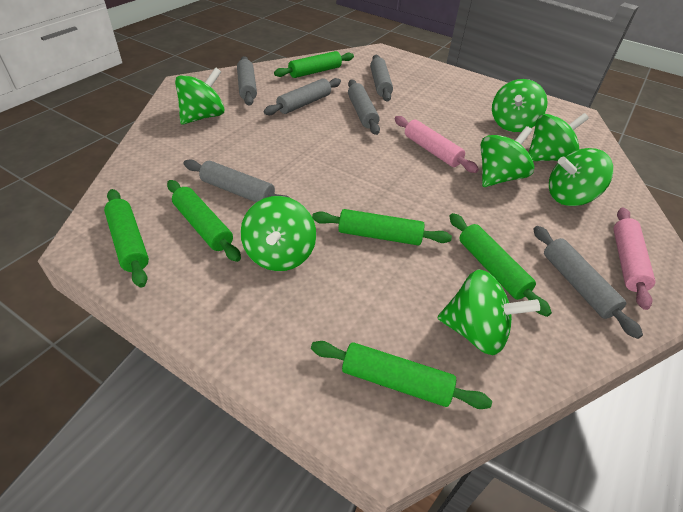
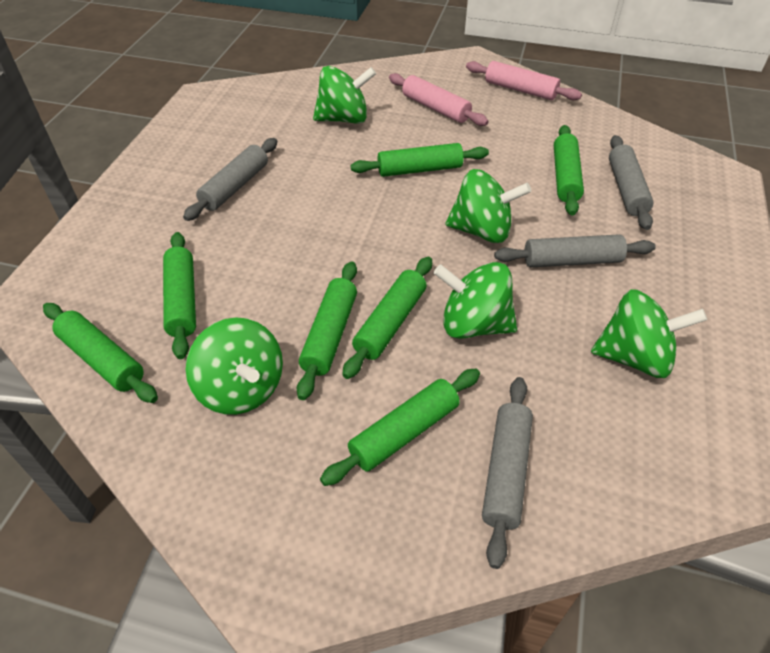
green rolling pin: [104,189,149,288] [167,180,241,262] [274,51,354,78] [311,341,492,409] [312,209,452,245] [449,213,552,317] = 6 -> [43,303,158,403] [163,232,196,359] [297,261,357,400] [320,368,480,486] [342,257,432,379] [351,143,489,177] [554,125,584,216] = 7
green spinning top: [175,67,225,125] [241,196,316,271] [438,270,540,355] [481,126,534,187] [492,79,548,132] [528,113,589,161] [549,148,613,206] = 7 -> [186,317,283,415] [313,66,376,124] [434,262,517,339] [446,169,531,243] [591,289,707,378] = 5
grey rolling pin: [184,159,290,202] [237,56,257,106] [264,78,341,115] [348,80,380,135] [370,55,393,102] [533,226,643,339] = 6 -> [183,138,277,221] [482,377,533,569] [494,234,656,267] [609,135,654,230] = 4

